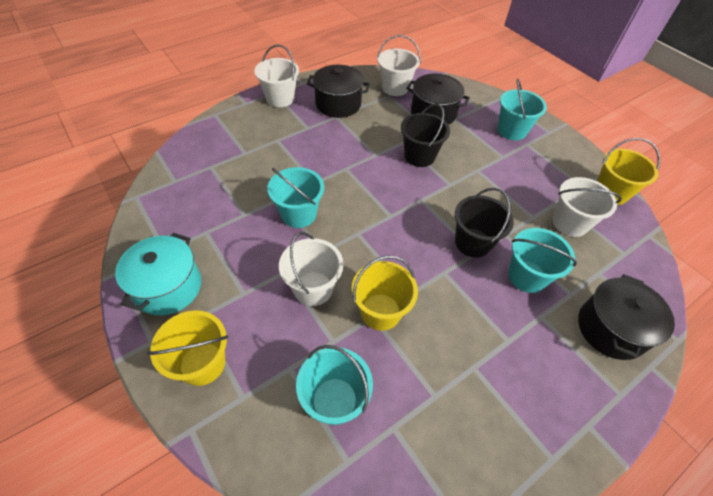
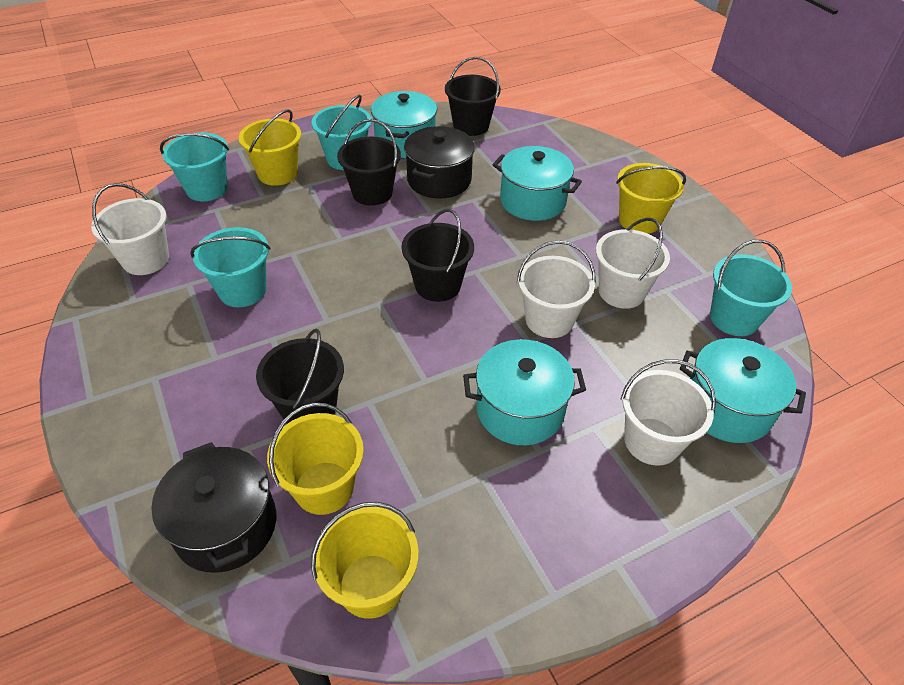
black bucket: [401,104,450,167] [455,188,514,258] = 2 -> [256,329,344,424] [337,119,401,206] [402,209,474,302] [445,57,501,136] = 4
black pot: [307,65,370,118] [406,74,470,125] [578,274,675,360] = 3 -> [151,442,276,573] [404,126,475,199] = 2
turquoise pot: [115,233,201,315] = 1 -> [371,91,437,158] [463,339,586,445] [492,146,582,221] [680,338,806,443] = 4
yellow bucket: [147,310,228,386] [352,255,418,331] [597,138,660,205] = 3 -> [239,109,301,186] [267,403,364,515] [311,502,419,619] [616,163,686,234] = 4

